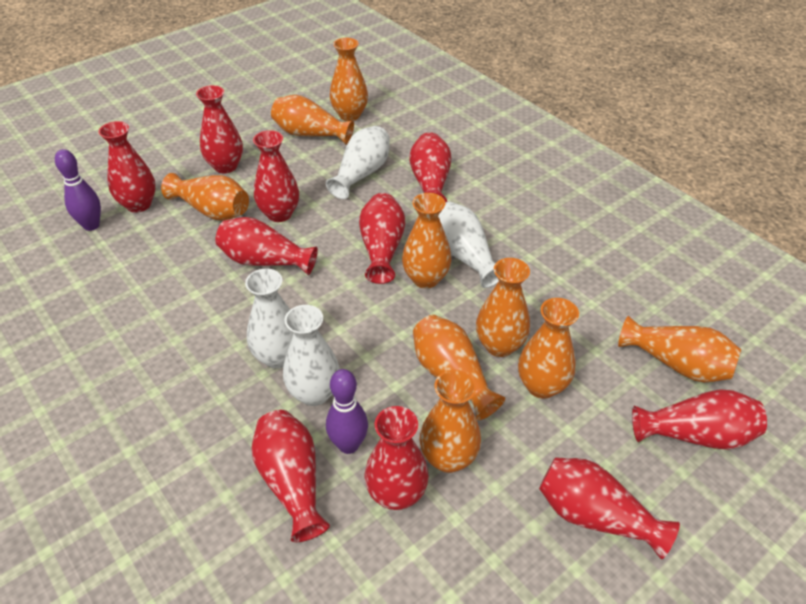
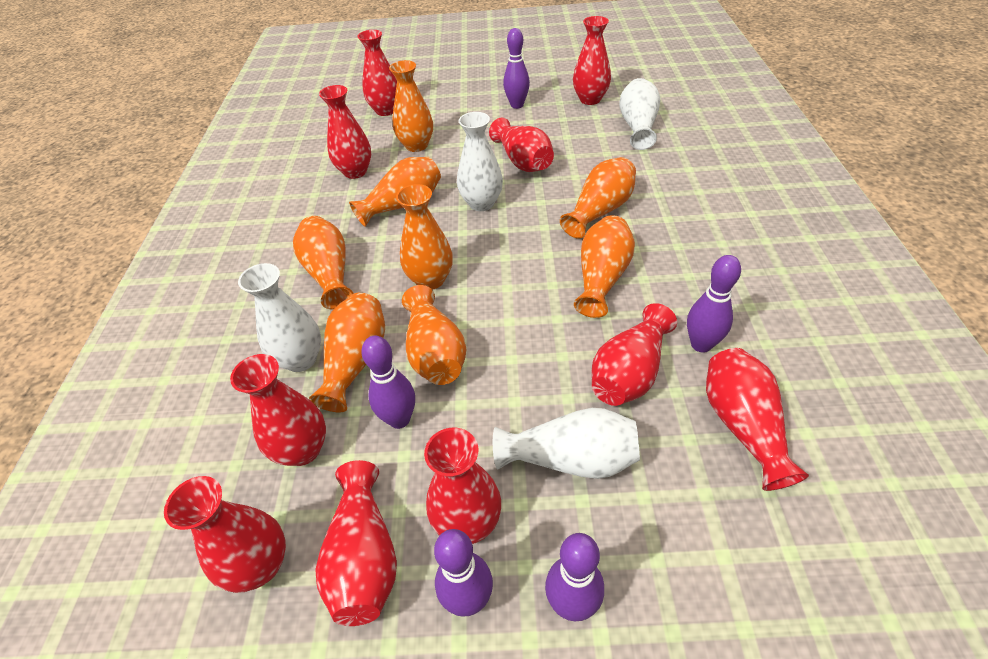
orange vase: [161,173,249,221] [271,95,354,145] [330,38,368,121] [402,193,451,289] [413,315,505,420] [420,370,481,473] [476,258,530,357] [518,298,579,399] [618,316,741,382] = 9 -> [293,216,354,310] [309,293,385,412] [349,157,441,227] [389,60,433,152] [396,184,453,290] [402,285,466,385] [560,157,636,239] [574,215,635,318] = 8
purple bowling pin: [55,149,101,231] [326,369,368,454] = 2 -> [361,336,415,429] [434,529,493,617] [503,28,530,109] [545,533,604,621] [687,255,741,353] = 5

